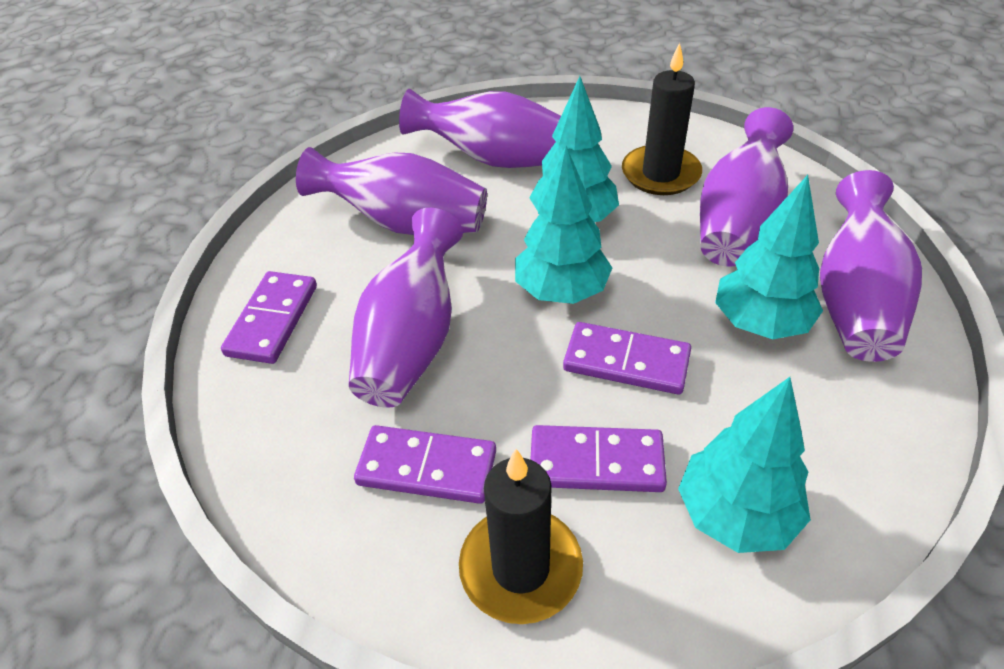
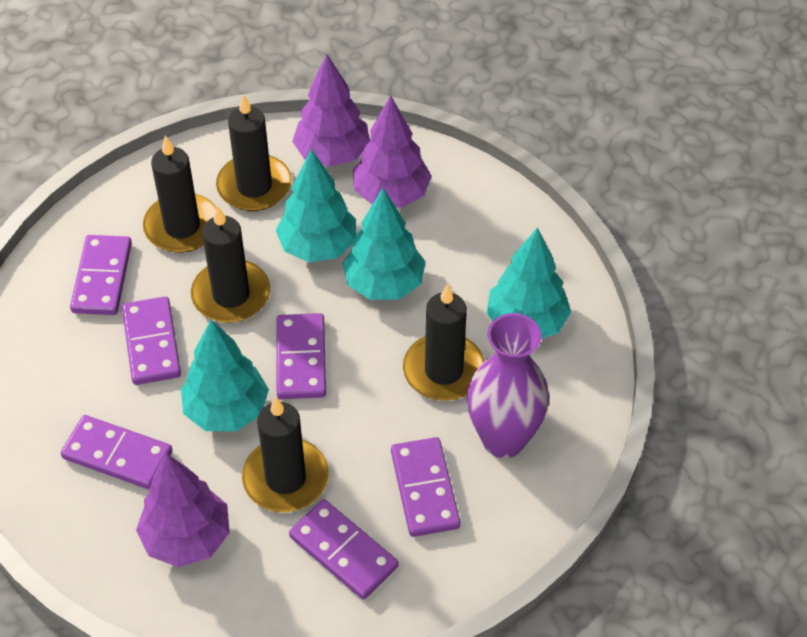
black candle: [459,449,583,624] [622,43,702,195] = 2 -> [143,135,216,253] [191,206,270,323] [216,94,292,211] [242,396,329,512] [403,284,485,401] = 5
purple domino: [221,271,317,364] [354,425,496,504] [530,425,667,492] [563,322,691,395] = 4 -> [61,415,172,489] [70,235,132,315] [122,296,181,385] [276,313,326,399] [289,499,398,600] [391,437,460,537] = 6
purple tree: none = 0 -> [136,453,230,567] [292,54,370,167] [353,95,432,208] = 3
purple vase: [296,147,487,235] [349,208,463,408] [399,89,561,168] [700,107,793,267] [820,170,922,362] = 5 -> [467,313,549,458] = 1

